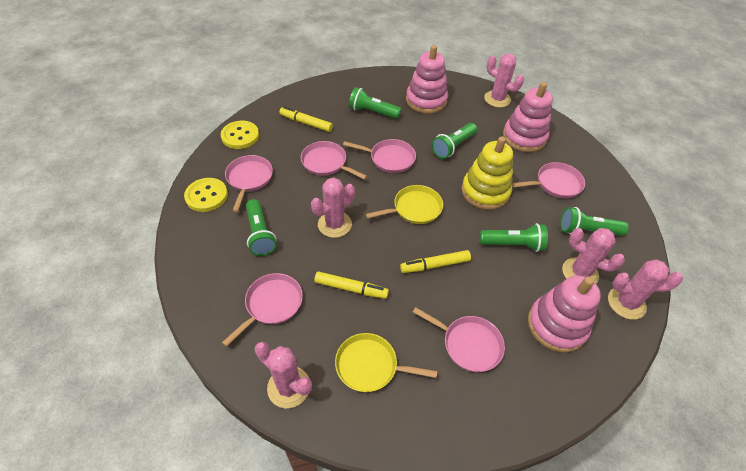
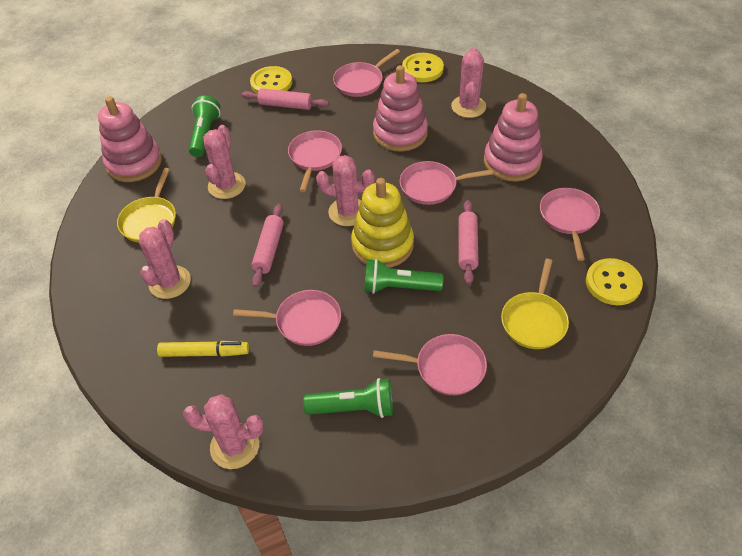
green flashlight: [246,199,277,256] [349,87,401,119] [432,123,477,159] [480,223,548,252] [560,207,629,236] = 5 -> [189,96,220,157] [303,378,393,418] [364,259,443,294] = 3
pink rolling pin: none = 0 -> [242,88,329,110] [251,204,284,287] [459,200,479,285] = 3
yellow button: [184,178,228,212] [221,121,259,149] = 2 -> [250,66,292,94] [402,53,444,82] [586,258,643,305] = 3
yellow marker: [279,107,333,132] [314,272,389,299] [400,250,471,273] = 3 -> [157,341,249,357] = 1

